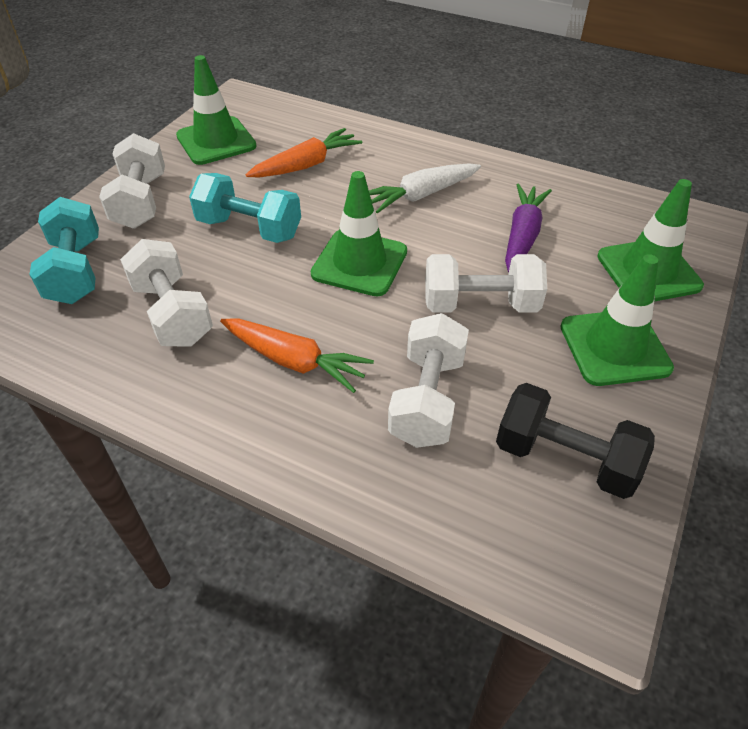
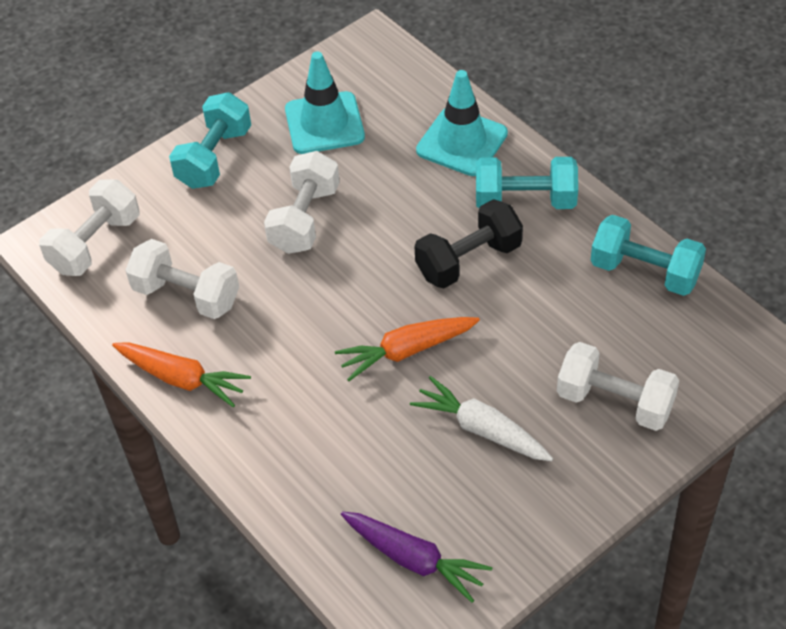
green traffic cone: [176,55,256,165] [311,171,407,296] [561,254,674,386] [597,179,704,302] = 4 -> none = 0
turquoise dumbbell: [29,197,99,304] [189,173,301,243] = 2 -> [169,92,251,189] [476,157,578,209] [591,215,706,296] = 3
turquoise traffic cone: none = 0 -> [285,51,365,154] [416,70,508,176] = 2

